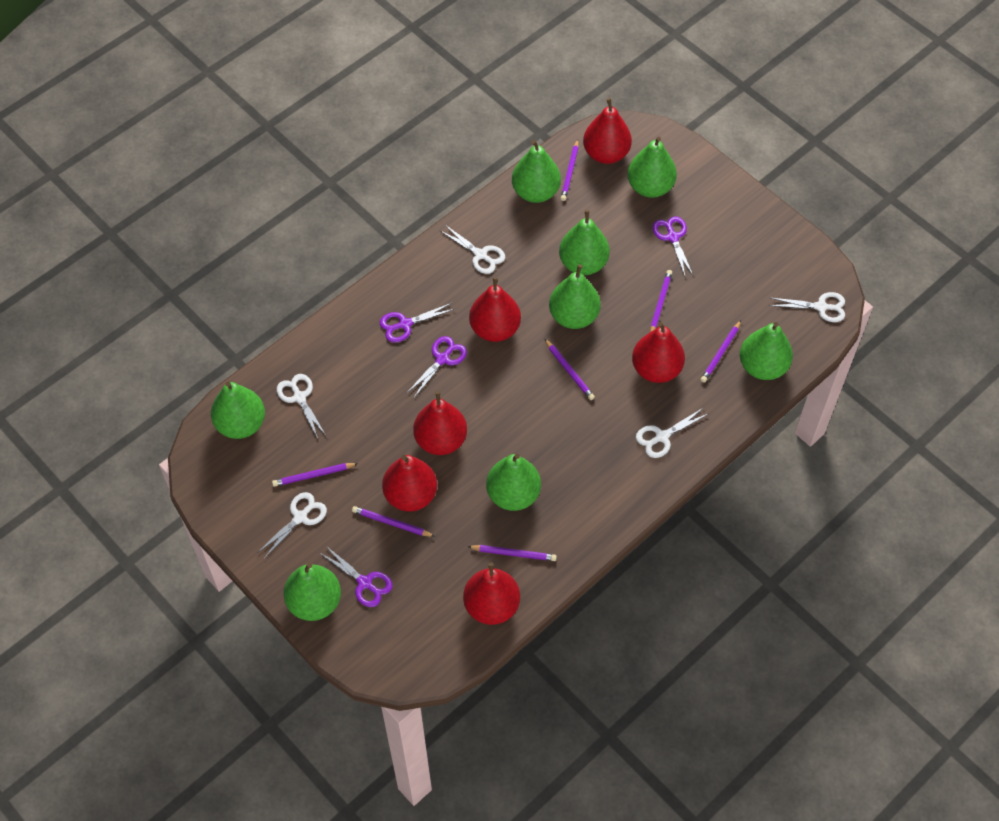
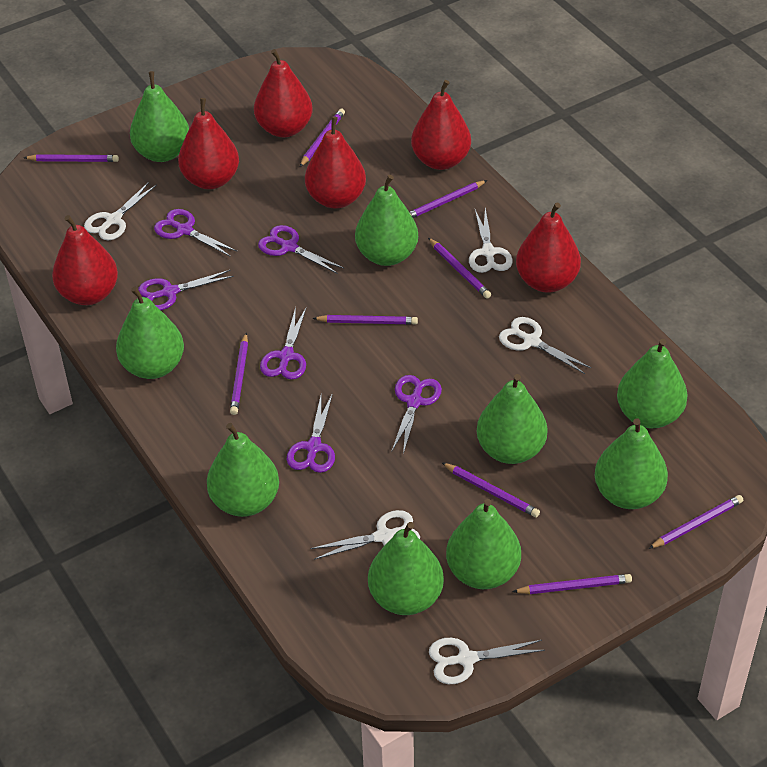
green pear: [211,382,265,439] [283,563,341,621] [486,454,541,511] [512,140,561,203] [549,264,600,329] [559,210,610,275] [627,137,677,198] [740,322,793,380] = 8 -> [116,287,184,379] [130,71,189,162] [207,423,279,517] [355,175,418,266] [368,522,444,615] [446,499,521,589] [477,374,547,464] [595,418,668,509] [617,339,688,429] = 9
purple pencil: [272,463,358,487] [352,506,435,537] [467,545,557,561] [545,339,595,400] [561,139,579,201] [650,270,672,332] [701,320,741,383] = 7 -> [24,154,119,162] [230,333,248,415] [300,109,345,167] [312,315,418,324] [409,180,487,218] [428,238,491,299] [442,463,540,517] [512,574,632,594] [648,495,743,549] = 9
purple scissors: [320,546,393,607] [380,303,455,342] [407,336,467,398] [653,216,694,278] = 4 -> [138,270,234,310] [154,209,237,257] [258,225,344,274] [260,307,306,380] [287,393,335,473] [392,375,442,454] = 6

